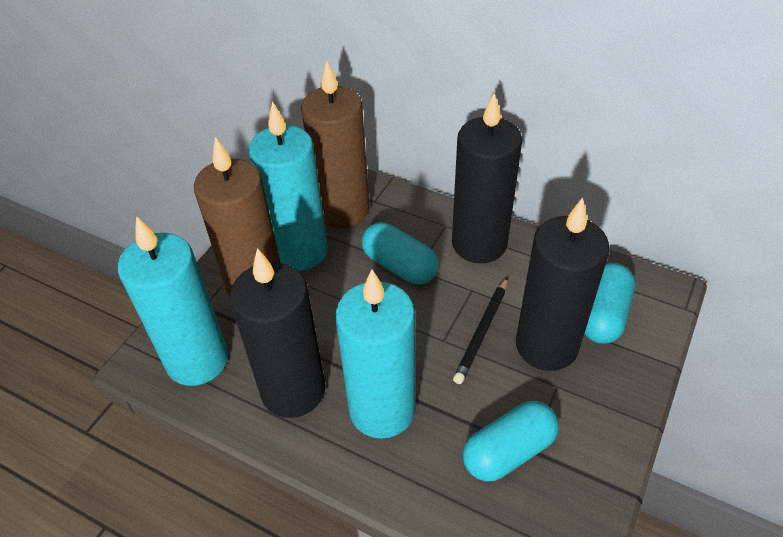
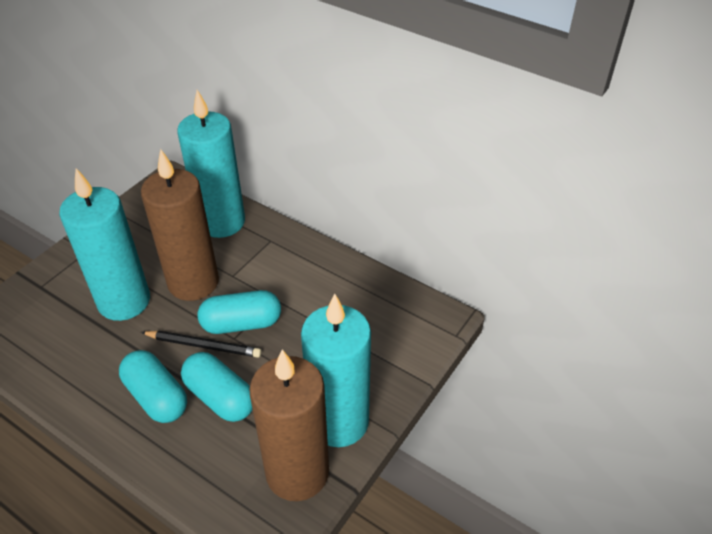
black candle: [230,248,325,418] [452,92,522,263] [516,197,610,371] = 3 -> none = 0

